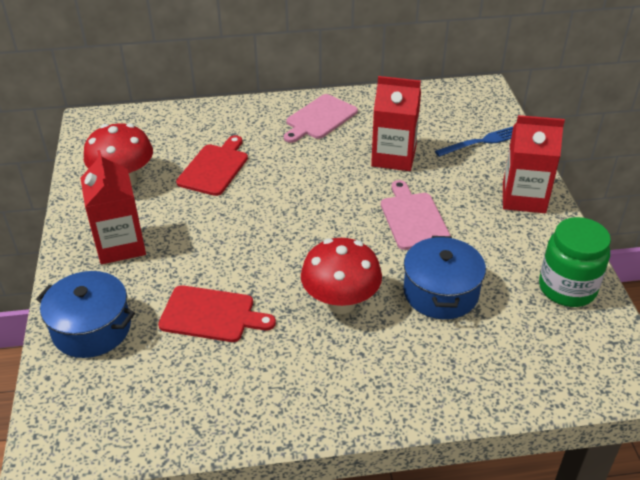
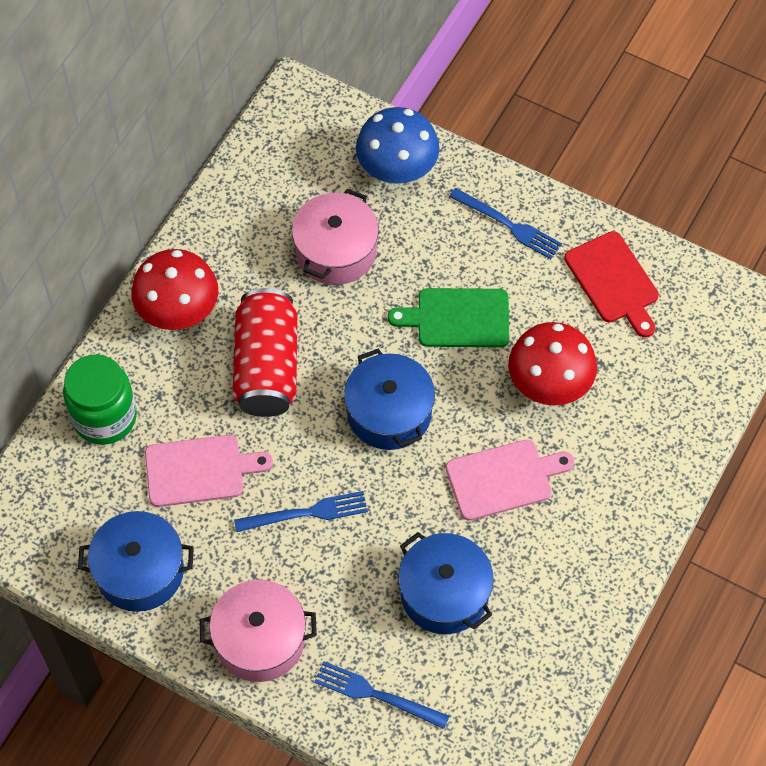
blue fork: [435,127,513,157] = 1 -> [234,491,368,532] [314,661,449,729] [449,188,562,259] = 3
blue mushroom: none = 0 -> [356,107,440,184] = 1
blue pot: [36,271,135,358] [403,236,486,319] = 2 -> [78,511,194,612] [344,349,435,450] [398,532,493,634] = 3
green cutting board: none = 0 -> [388,288,509,347] = 1
pink pot: none = 0 -> [200,580,317,682] [292,189,379,285] = 2
red can: none = 0 -> [233,288,298,417] = 1
red carton: [81,150,146,264] [371,76,421,171] [503,115,565,213] = 3 -> none = 0
red cutting board: [158,285,276,342] [176,135,248,196] = 2 -> [564,231,659,338] = 1

